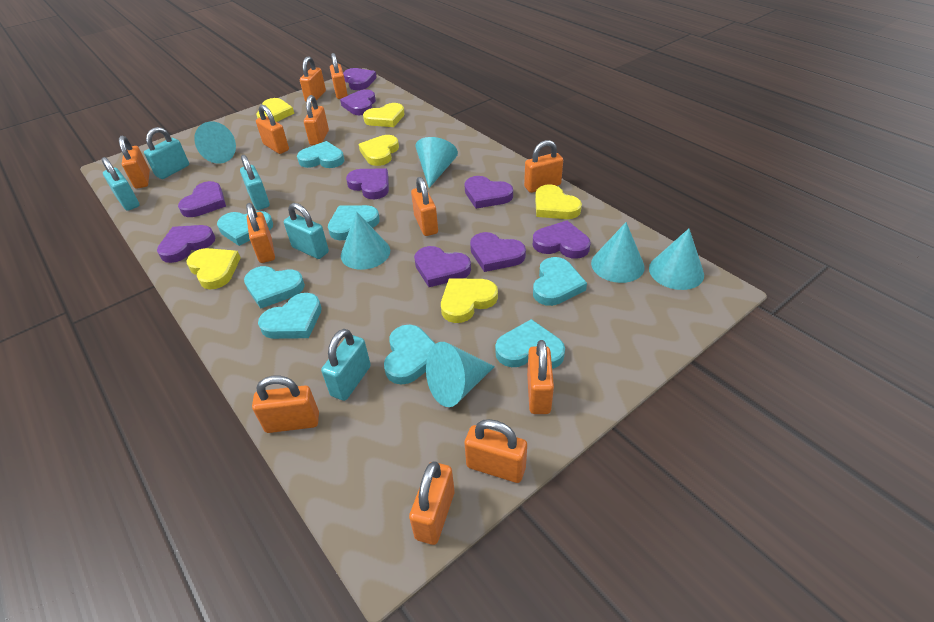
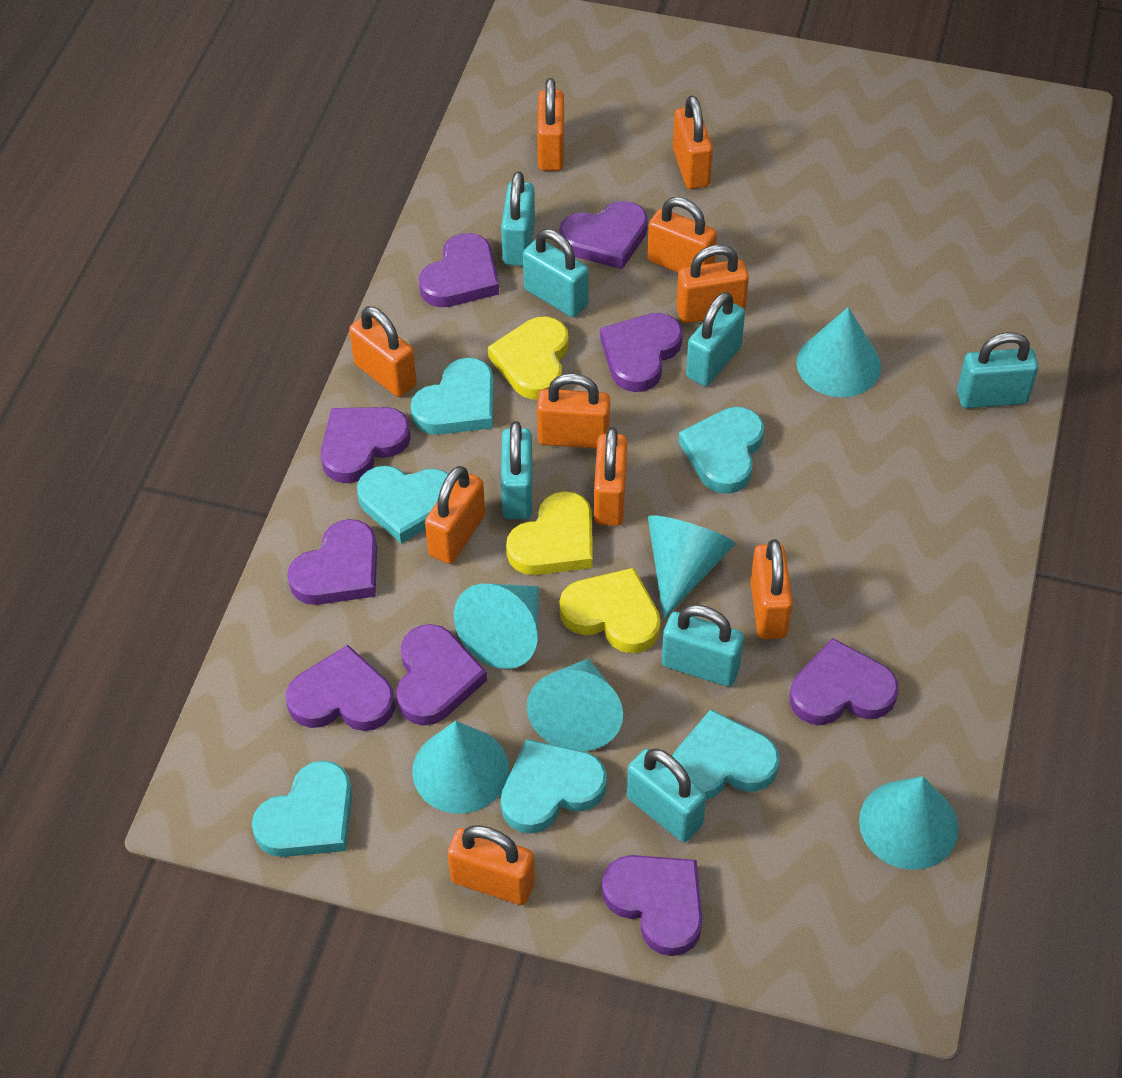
orange padlock: [119,136,150,189] [246,203,275,263] [252,376,319,433] [256,105,289,154] [300,56,326,103] [304,95,329,145] [330,53,348,99] [409,461,454,545] [411,177,438,236] [464,419,527,483] [524,140,563,193] [527,340,554,414] = 12 -> [349,306,417,397] [425,466,485,564] [447,825,535,905] [537,78,564,171] [537,373,610,448] [594,427,627,526] [647,197,717,273] [673,95,713,189] [676,245,749,323] [750,539,793,639] = 10
turquoise heart: [217,211,273,246] [244,266,305,309] [258,293,322,339] [297,141,344,168] [328,205,380,240] [384,325,436,385] [495,319,565,369] [533,257,587,306] = 8 -> [252,761,352,857] [357,466,448,543] [410,358,494,435] [500,739,607,834] [672,709,780,800] [678,407,764,494] = 6
turquoise padlock: [102,157,140,211] [144,127,189,179] [240,155,270,210] [284,203,329,259] [321,329,371,401] = 5 -> [501,171,535,266] [501,421,533,519] [523,229,589,317] [627,749,706,842] [662,605,744,687] [686,292,745,386] [957,332,1039,408] = 7
yellow heart: [186,248,241,289] [257,98,294,122] [359,135,399,166] [363,103,405,127] [441,278,498,323] [535,184,582,219] = 6 -> [488,316,569,400] [506,491,593,575] [559,568,661,653] = 3

